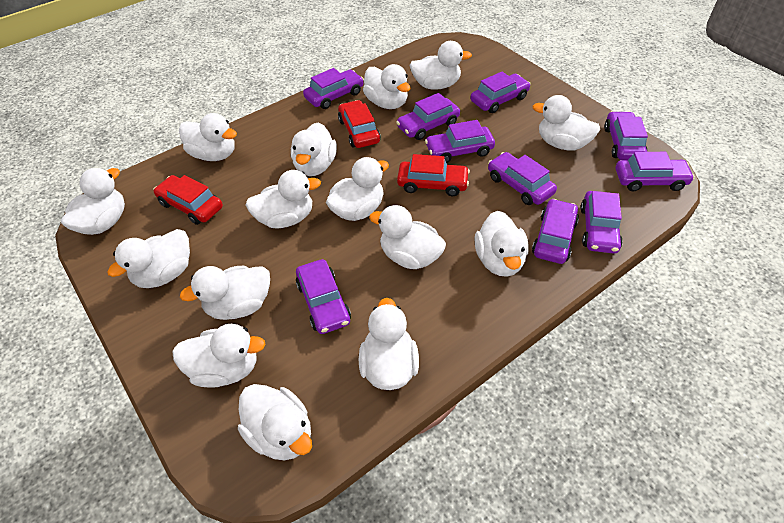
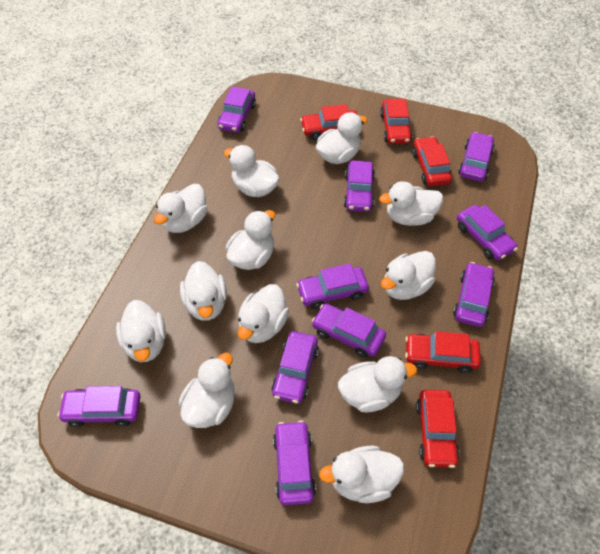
red car: [153,175,223,225] [338,100,381,148] [397,154,470,196] = 3 -> [300,104,357,140] [380,99,412,144] [405,331,481,373] [412,136,452,187] [416,390,460,468] = 5
white duck: [61,168,125,235] [107,229,190,288] [172,324,266,388] [179,113,237,161] [180,266,270,320] [238,384,312,460] [246,170,321,228] [291,123,337,176] [326,157,389,221] [359,298,419,390] [363,64,411,109] [369,205,446,269] [409,41,472,90] [475,211,529,277] [532,95,601,150] = 15 -> [116,300,166,362] [154,184,208,233] [179,353,235,428] [180,261,227,321] [224,145,280,197] [225,210,275,270] [238,284,289,343] [316,112,367,164] [319,446,404,503] [338,356,417,412] [379,181,443,226] [381,251,436,300] = 12

